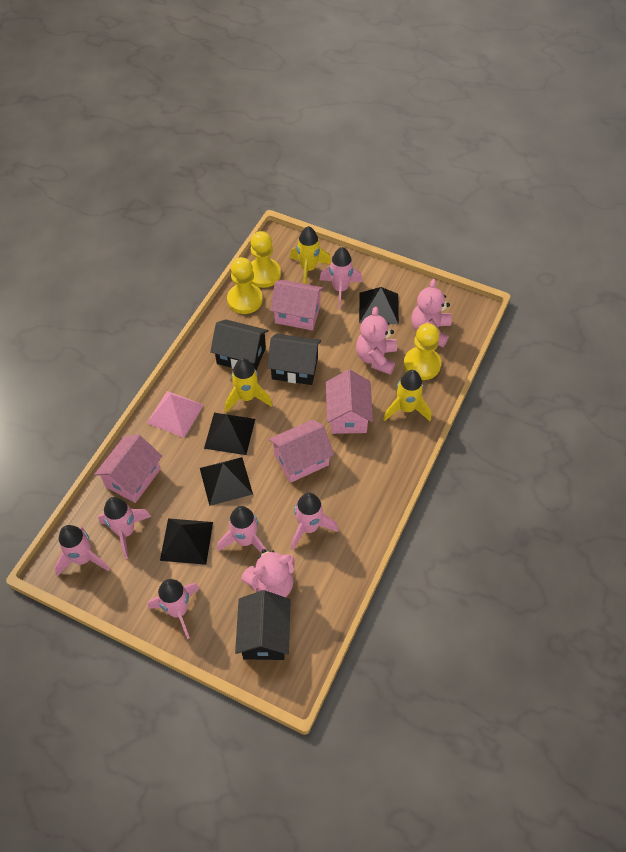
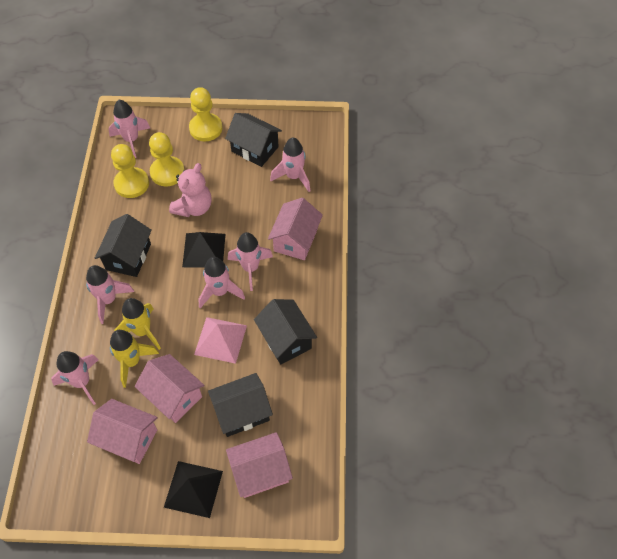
black house: [210,319,268,370] [235,590,291,660] [267,334,321,385] = 3 -> [95,214,152,277] [208,373,273,437] [225,113,282,167] [254,299,317,364] = 4
black pyramid: [160,518,213,565] [200,457,253,506] [204,413,255,455] [359,287,399,324] = 4 -> [164,461,223,518] [182,232,225,268] = 2
pink teddy bear: [241,549,295,598] [356,307,397,374] [411,279,452,347] = 3 -> [169,163,212,217] = 1
yellow rocket: [225,358,272,413] [290,226,331,284] [383,370,431,421] = 3 -> [110,330,159,388] [114,298,161,350] = 2

